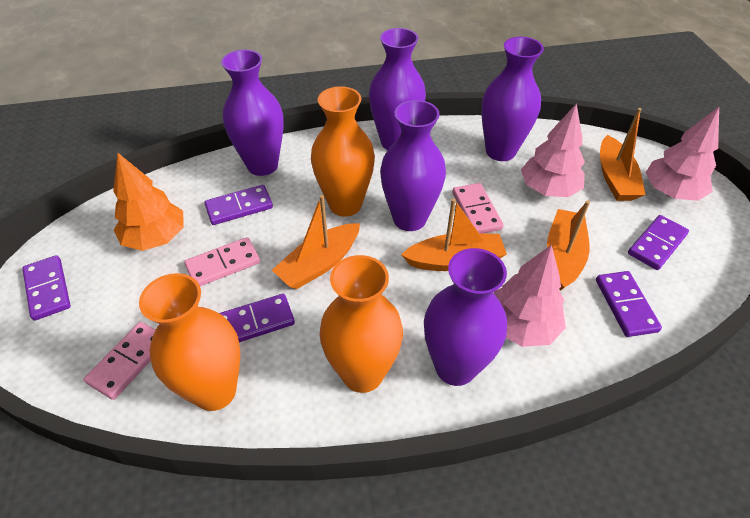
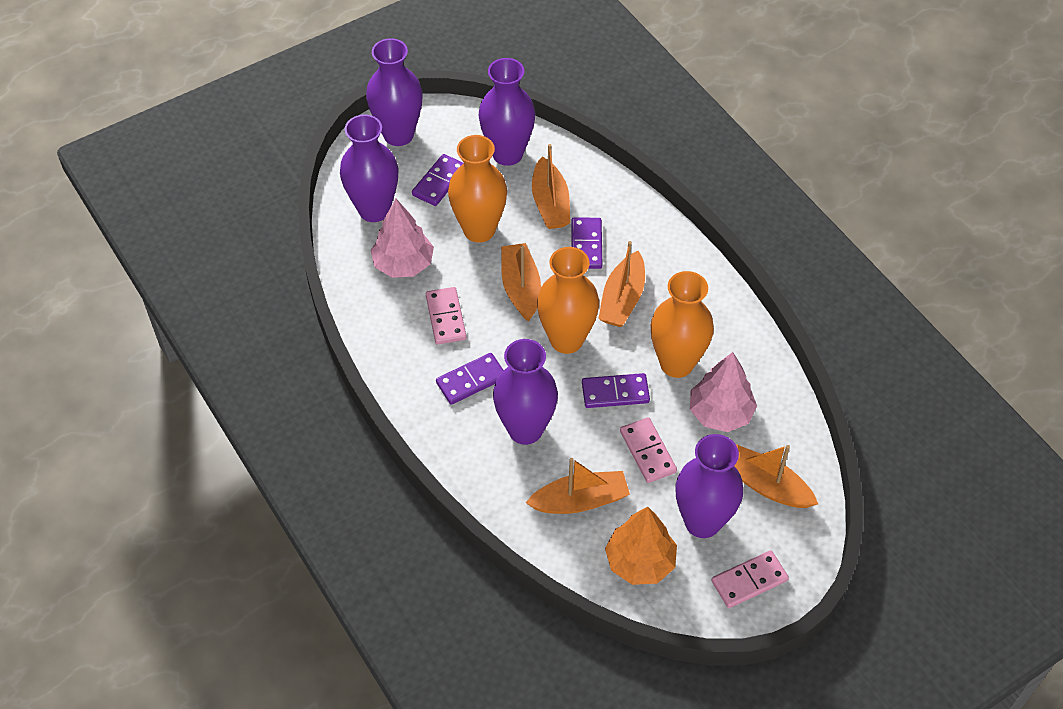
orange boat: [272,195,360,289] [401,198,507,271] [547,200,590,291] [600,108,645,201] = 4 -> [501,243,541,322] [526,458,630,514] [532,144,570,229] [598,241,645,327] [734,444,818,508] = 5
pink tree: [493,245,566,347] [521,103,585,197] [645,107,719,201] = 3 -> [371,199,434,278] [690,352,757,432] = 2
purple domino: [22,255,71,321] [204,185,273,225] [219,294,295,342] [596,271,662,337] [628,215,689,270] = 5 -> [412,154,463,206] [436,353,504,405] [571,217,602,269] [582,373,650,408] = 4

